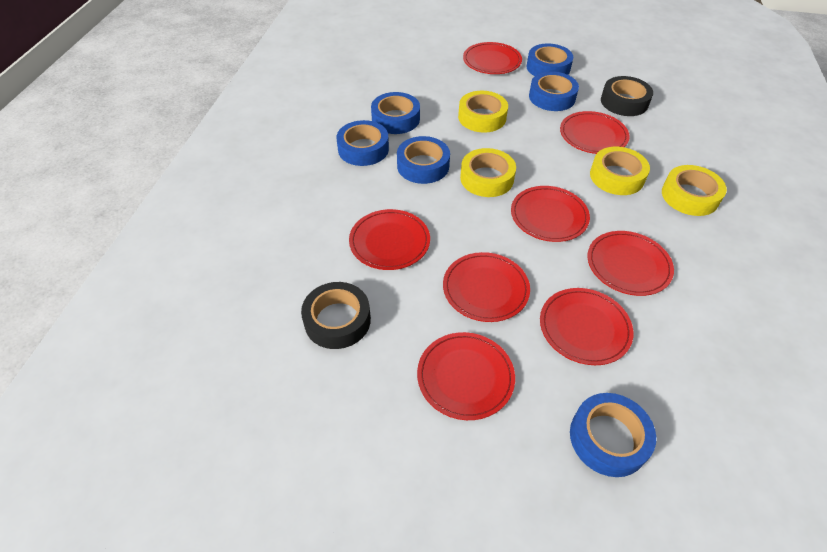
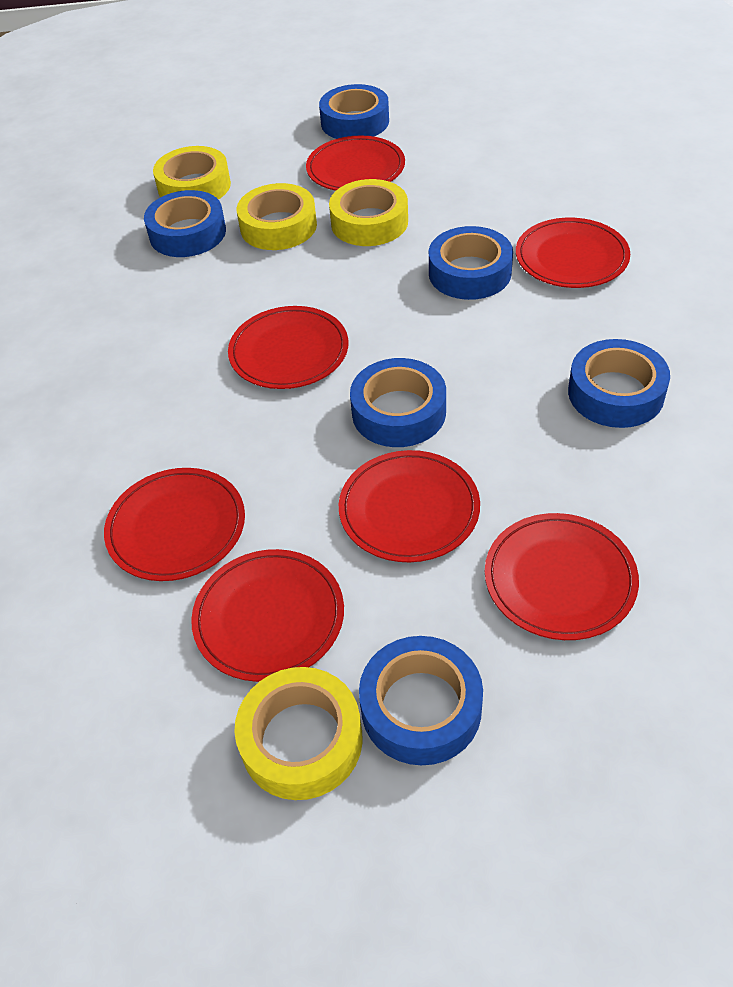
black tape: [301,282,371,349] [601,76,653,116] = 2 -> none = 0
red plate: [349,209,430,270] [417,332,515,420] [443,252,530,322] [463,42,522,74] [511,186,590,242] [540,288,634,365] [560,111,630,154] [587,231,674,296] = 8 -> [104,468,245,581] [191,549,344,682] [228,306,348,389] [306,136,405,191] [339,450,480,562] [485,513,639,640] [516,218,630,288] = 7

